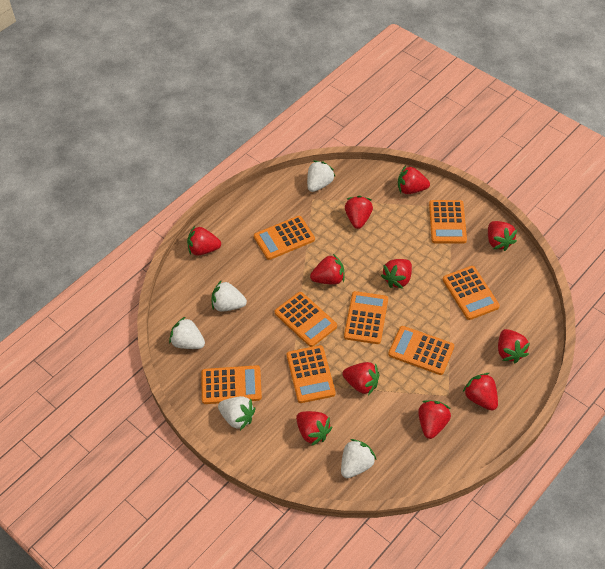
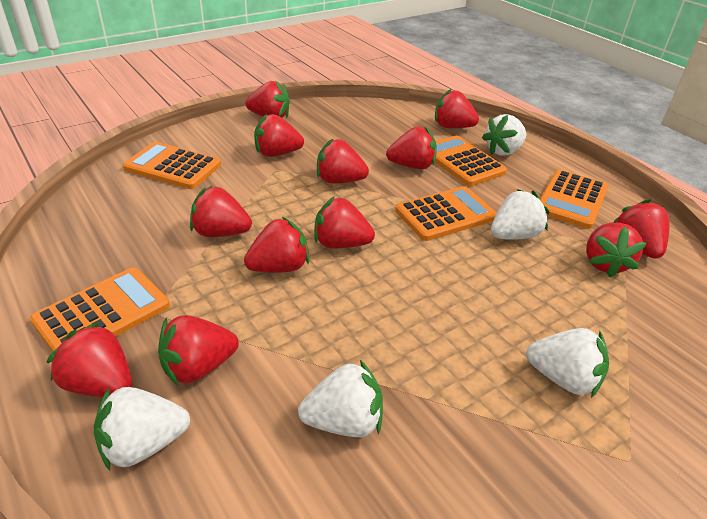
orange calculator: [202,365,262,404] [254,216,315,260] [275,292,337,347] [287,345,336,403] [344,291,388,344] [388,326,454,375] [429,200,467,244] [443,266,500,320] = 8 -> [30,267,170,352] [123,142,221,189] [395,186,497,241] [435,135,507,186] [540,169,608,229] = 5
red strawberry: [187,226,221,256] [296,411,332,446] [310,254,345,285] [342,362,379,395] [345,196,373,229] [381,259,412,289] [398,166,430,194] [418,400,451,439] [463,373,498,410] [488,221,517,251] [498,329,530,363] = 11 -> [47,321,132,397] [158,315,239,386] [190,186,252,237] [244,217,309,273] [245,80,290,118] [254,114,304,157] [314,196,375,248] [317,139,369,184] [386,126,437,169] [435,89,479,128] [586,223,647,278] [613,199,670,259] = 12

